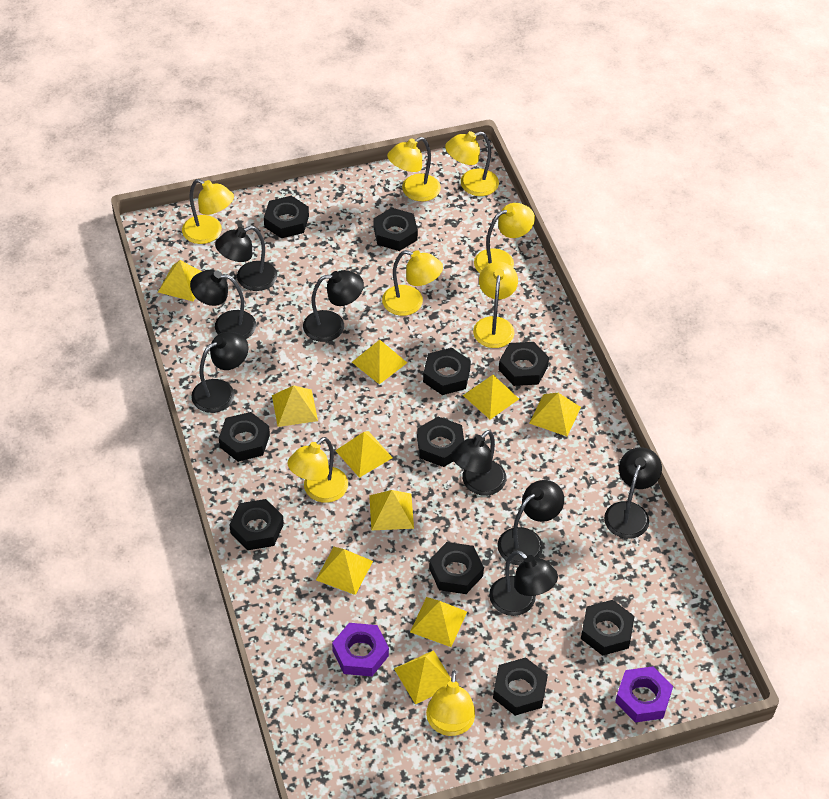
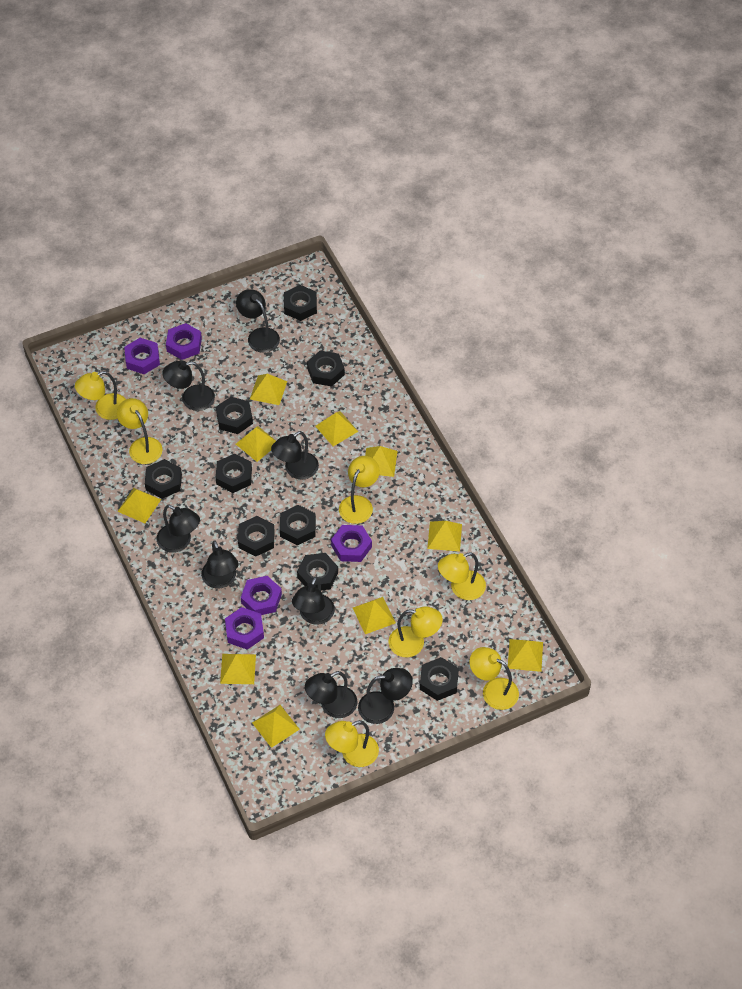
black nut: [219,412,270,462] [229,499,284,550] [264,196,309,238] [374,208,418,251] [417,417,464,467] [423,348,471,395] [429,542,484,594] [493,657,548,716] [499,342,549,386] [581,600,635,656] = 10 -> [145,459,182,499] [216,397,253,434] [216,454,252,493] [238,516,275,557] [280,505,316,545] [284,285,317,321] [297,553,338,590] [307,350,345,386] [420,657,459,701] = 9
purple nut: [332,623,389,677] [615,666,673,722] = 2 -> [124,338,160,374] [166,323,202,360] [225,607,264,649] [241,576,282,615] [331,525,372,562] = 5
yellow lamp: [182,179,234,244] [287,437,348,503] [382,250,443,316] [387,137,441,201] [426,671,475,736] [445,131,499,196] [473,262,518,348] [474,203,535,273] = 8 -> [75,371,126,420] [117,398,163,464] [325,720,379,767] [339,456,380,524] [389,607,443,657] [438,552,486,600] [470,647,519,710] = 7

